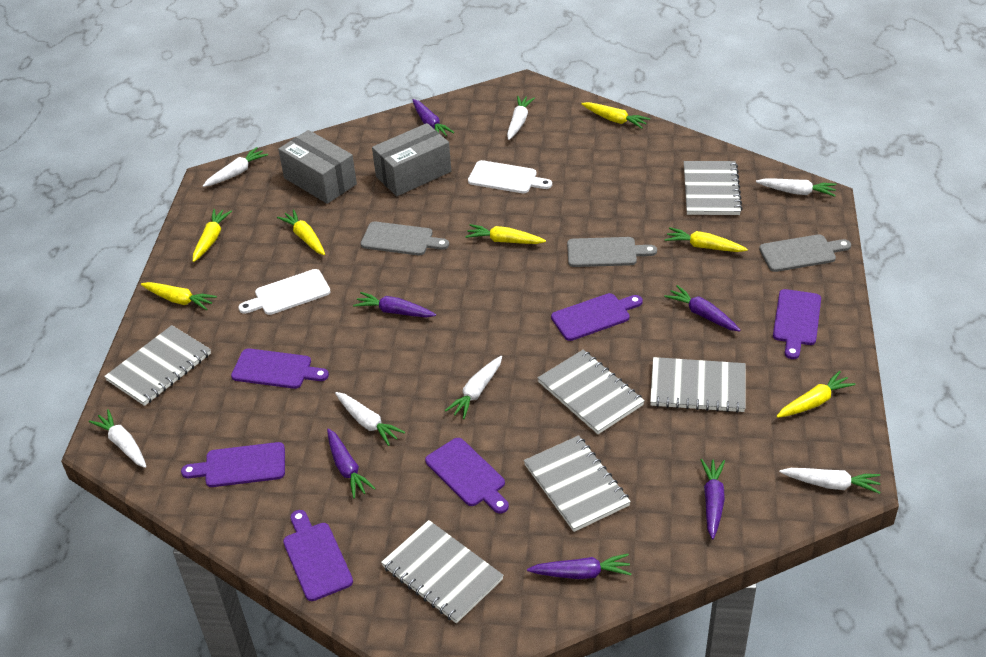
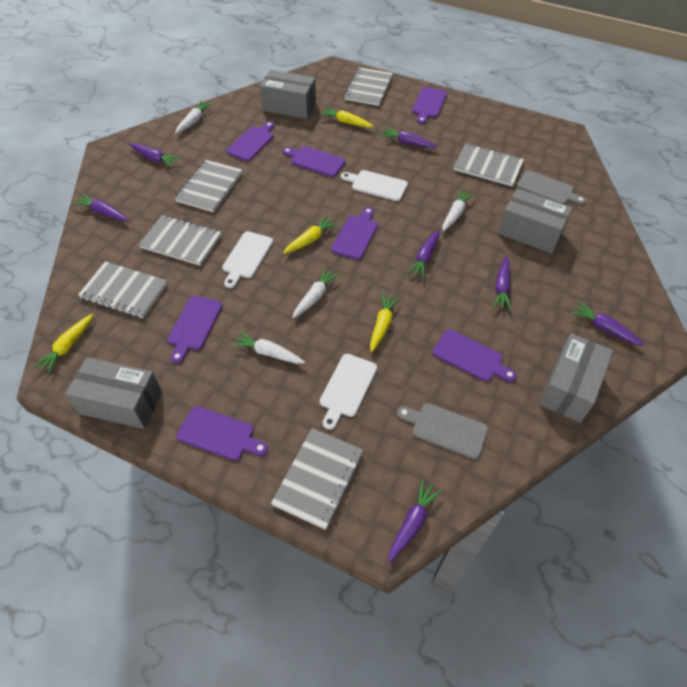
grey box: [278,130,357,204] [372,123,451,196] = 2 -> [65,357,162,429] [260,70,316,119] [498,189,572,253] [539,333,613,423] = 4
grey cutting board: [361,222,449,255] [567,237,657,267] [759,234,851,272] = 3 -> [397,403,488,459] [516,170,586,205] = 2
purple carrot: [327,428,376,499] [353,292,436,317] [413,99,454,136] [527,554,631,579] [664,285,741,332] [701,459,725,539] = 6 -> [72,194,129,221] [129,143,181,167] [380,127,437,148] [388,479,442,563] [407,230,439,278] [493,256,511,311] [571,302,644,346] = 7
purple cutting board: [181,442,285,487] [231,348,329,389] [283,510,353,601] [425,438,509,514] [551,293,643,341] [773,289,821,359] = 6 -> [168,296,222,363] [177,406,268,461] [226,121,274,161] [282,146,345,177] [331,207,378,260] [412,87,447,124] [432,329,517,382] = 7
white carrot: [89,409,147,468] [203,147,268,187] [335,392,405,446] [445,356,502,419] [507,96,535,140] [756,178,836,197] [780,468,881,494] = 7 -> [175,100,213,133] [231,331,305,364] [292,267,340,318] [442,189,474,231] = 4
white cutting board: [238,269,331,315] [468,160,552,193] = 2 -> [222,231,273,288] [320,354,377,430] [341,170,408,201] = 3
yellow carrot: [141,282,217,310] [193,209,232,262] [277,209,325,255] [465,224,546,244] [581,102,650,129] [665,227,748,252] [776,371,855,418] = 7 -> [34,314,93,374] [283,216,338,254] [320,107,374,128] [370,293,400,352] = 4

